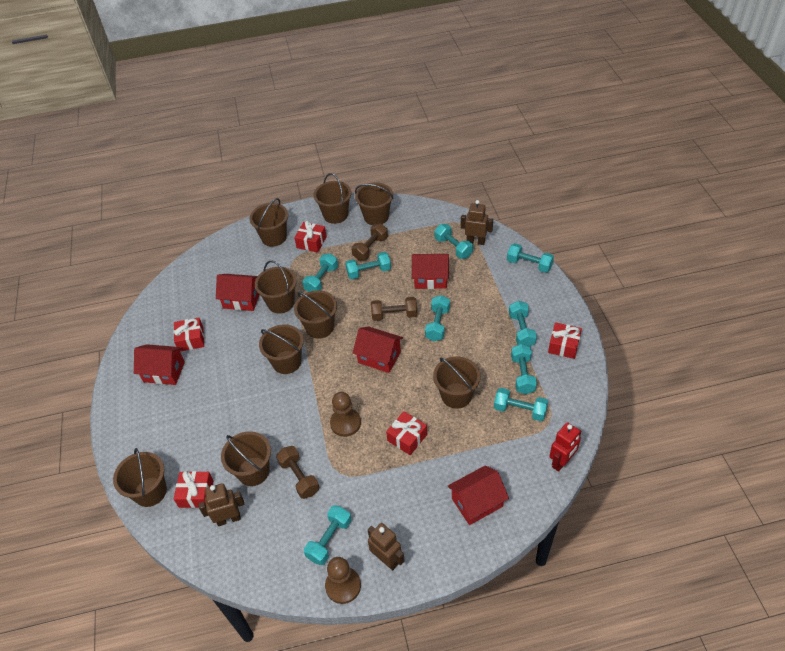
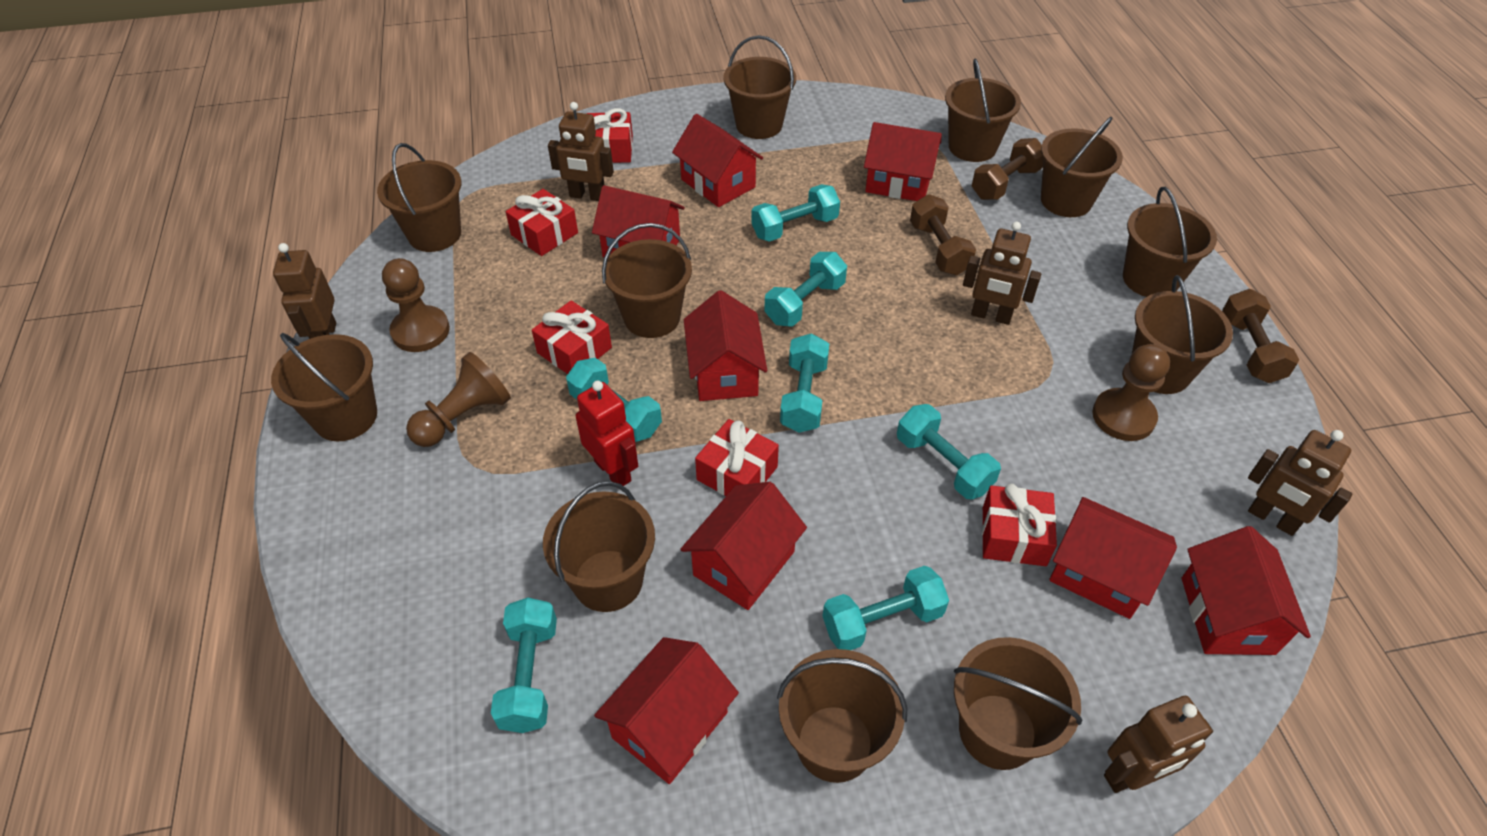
brown bucket: [113,448,167,507] [221,431,271,486] [249,198,288,247] [255,260,297,313] [259,324,304,374] [294,290,337,339] [314,173,351,224] [355,182,393,225] [433,357,481,409] = 9 -> [271,333,377,441] [377,143,461,252] [543,481,655,612] [602,223,692,338] [723,35,796,139] [777,649,907,783] [945,58,1021,162] [954,637,1083,770] [1041,117,1123,217] [1123,187,1217,297] [1132,275,1233,394] = 11
brown pawn: [325,557,361,604] [330,392,361,437] = 2 -> [382,258,450,352] [406,352,511,447] [1092,344,1170,441] = 3
brown robot: [198,483,245,526] [368,523,405,570] [461,200,493,245] = 3 -> [273,243,336,339] [548,102,614,201] [963,222,1041,325] [1104,696,1213,793] [1248,430,1352,536] = 5
red house: [134,344,185,385] [216,274,260,311] [353,326,403,373] [412,254,449,289] [447,465,509,525] = 5 -> [592,185,685,258] [594,637,739,784] [672,114,763,207] [680,482,807,610] [684,290,767,401] [864,122,942,201] [1049,497,1177,619] [1182,526,1311,655] = 8
turquoise dumbbell: [303,253,338,292] [304,505,351,565] [345,252,391,279] [425,295,450,341] [434,224,473,259] [494,388,548,421] [507,243,554,273] [509,301,537,346] [511,344,537,394] = 9 -> [491,598,557,733] [566,358,662,442] [752,184,840,242] [764,252,847,327] [780,334,829,433] [823,566,949,650] [897,404,1001,499] = 7

